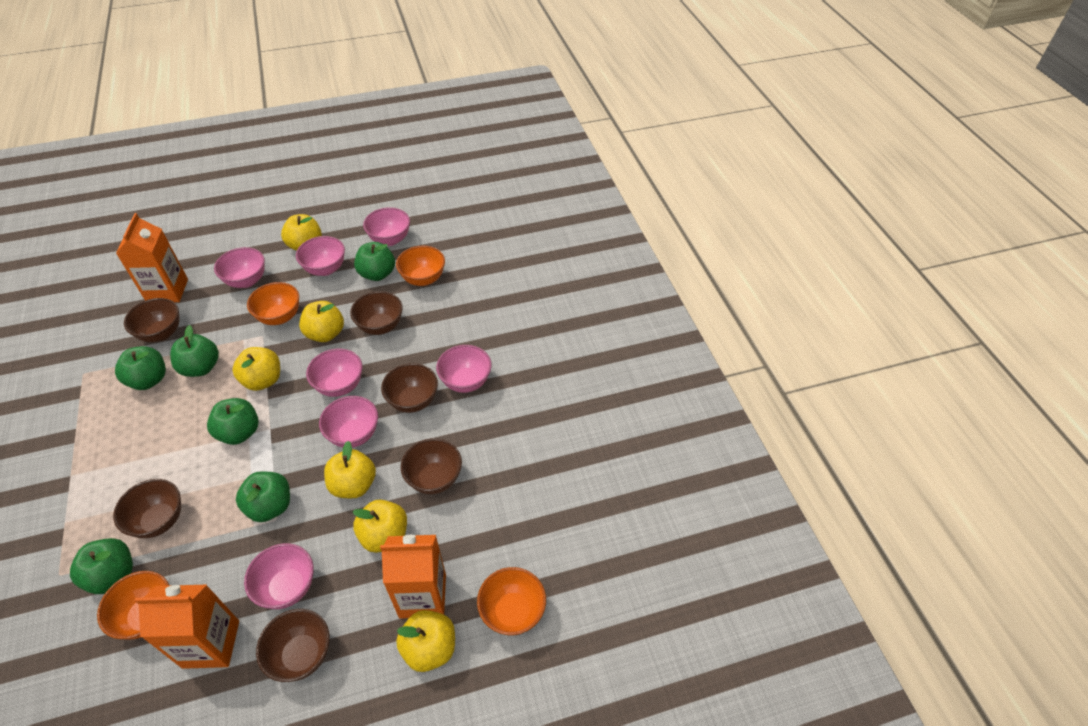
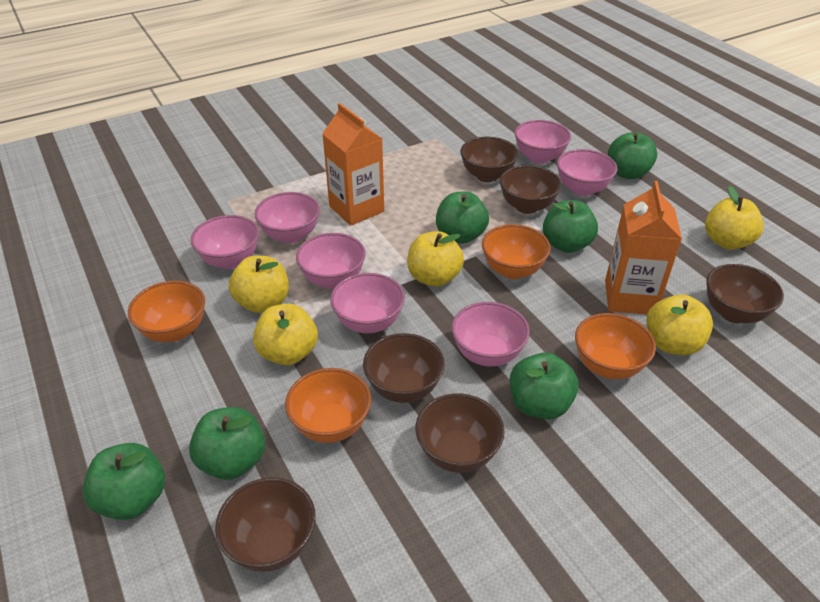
orange carton: [116,213,188,302] [135,585,239,669] [380,535,446,619] = 3 -> [322,103,384,226] [605,181,682,315] = 2
yellow apple: [233,347,280,391] [281,214,322,251] [299,301,344,342] [324,441,376,498] [353,499,407,553] [396,610,455,672] = 6 -> [229,256,289,313] [253,303,318,365] [407,231,464,287] [646,294,713,355] [705,186,764,250] = 5

